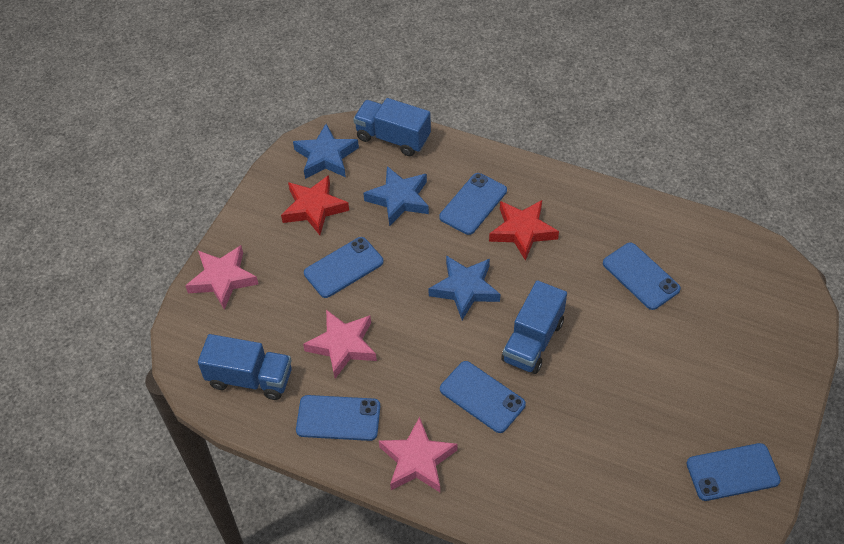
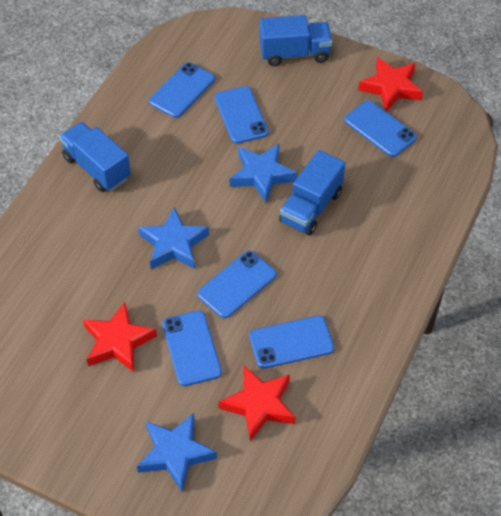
pink star: [185,245,258,310] [303,310,377,379] [379,417,457,492] = 3 -> none = 0
red star: [281,175,349,235] [489,200,559,261] = 2 -> [83,302,157,372] [219,366,295,441] [358,57,423,112] = 3

